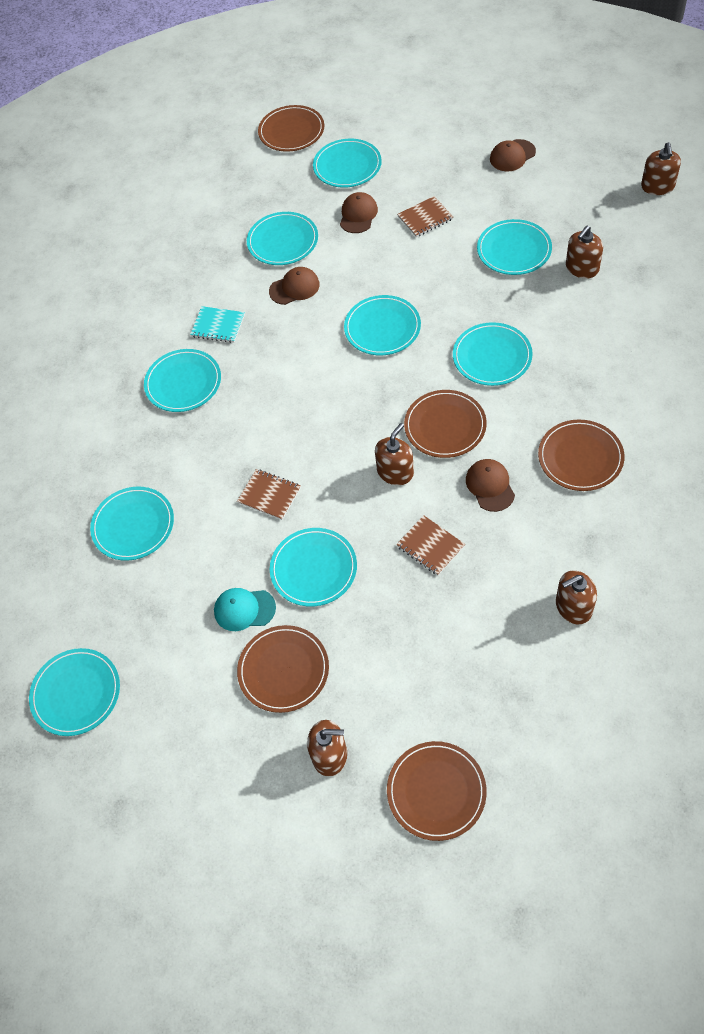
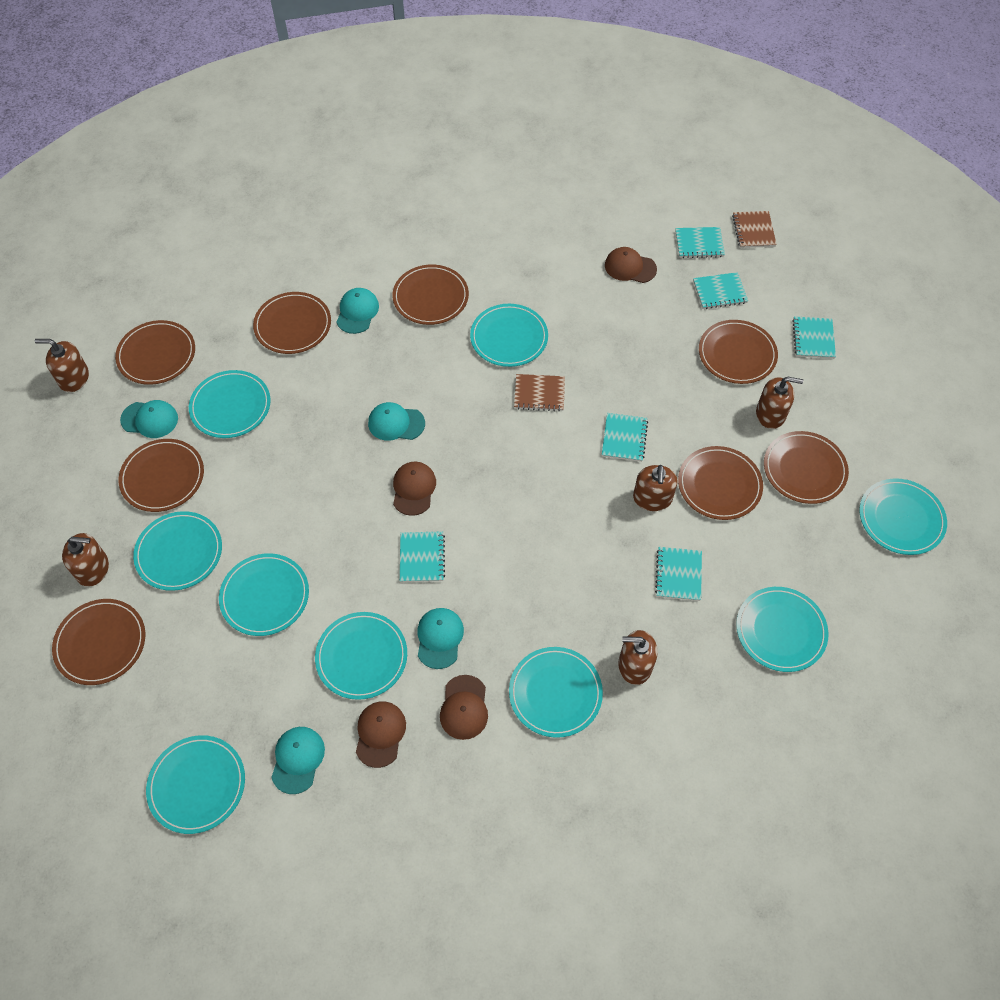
brown notebook: [237,469,301,520] [396,515,465,575] [397,196,453,237] = 3 -> [514,374,565,411] [732,211,777,248] = 2
brown plate: [237,625,329,713] [258,105,324,152] [387,741,487,841] [404,390,487,458] [538,420,624,491] = 5 -> [52,599,145,685] [115,320,195,385] [118,439,204,512] [253,292,331,354] [392,265,469,325] [678,446,763,520] [699,320,778,384] [764,431,849,504] = 8
turquoise cap: [214,588,276,631] = 1 -> [120,400,178,438] [271,727,325,794] [337,288,379,334] [368,402,425,441] [417,608,464,669] = 5
turquoise notebook: [190,306,245,343] = 1 -> [400,531,445,582] [602,413,648,462] [655,547,702,601] [675,227,725,258] [693,272,748,309] [792,316,836,359] = 6

